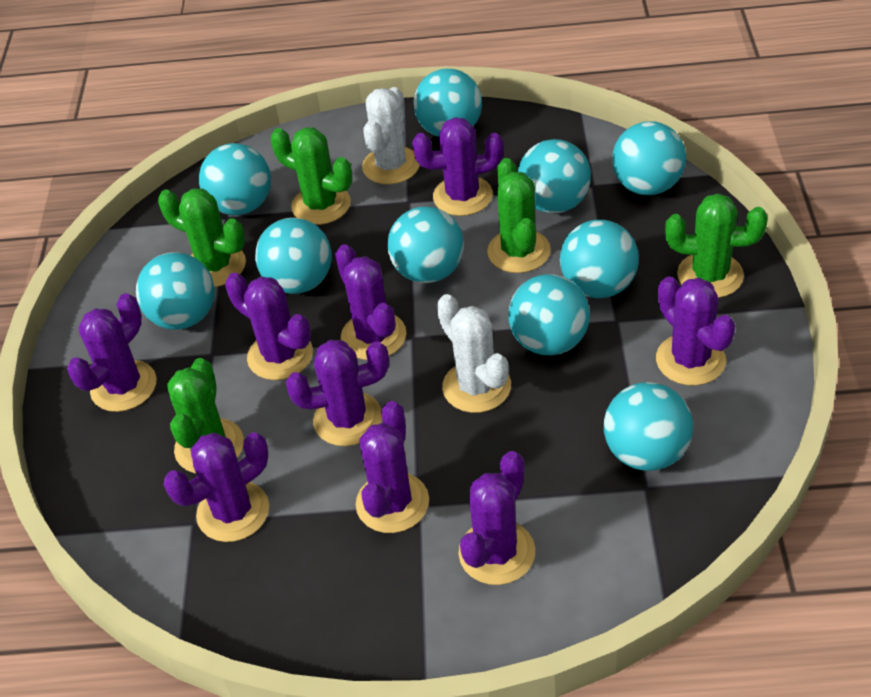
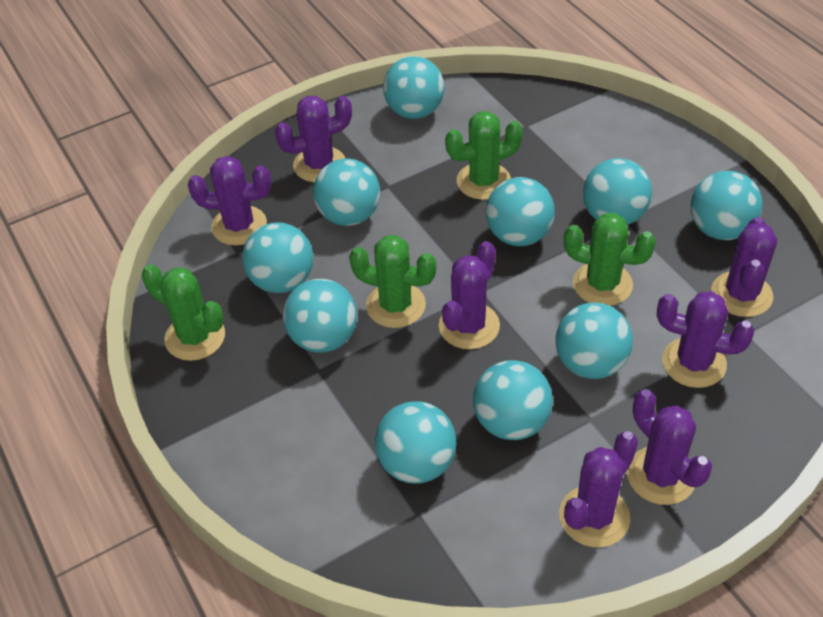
green cactus: [158,188,246,287] [167,358,244,473] [271,128,353,225] [487,158,551,273] [665,193,768,298] = 5 -> [142,264,225,361] [349,235,436,328] [445,111,523,200] [564,213,656,306] = 4
purple cactus: [67,293,157,412] [163,432,269,542] [225,273,313,380] [286,340,389,446] [335,244,406,360] [356,401,429,533] [412,117,504,216] [458,451,535,585] [656,276,736,386] = 9 -> [188,156,271,245] [275,96,352,182] [439,241,500,349] [559,431,638,547] [627,389,712,505] [657,292,755,388] [711,217,777,317] = 7
white cactus: [362,87,420,184] [437,294,511,413] = 2 -> none = 0

